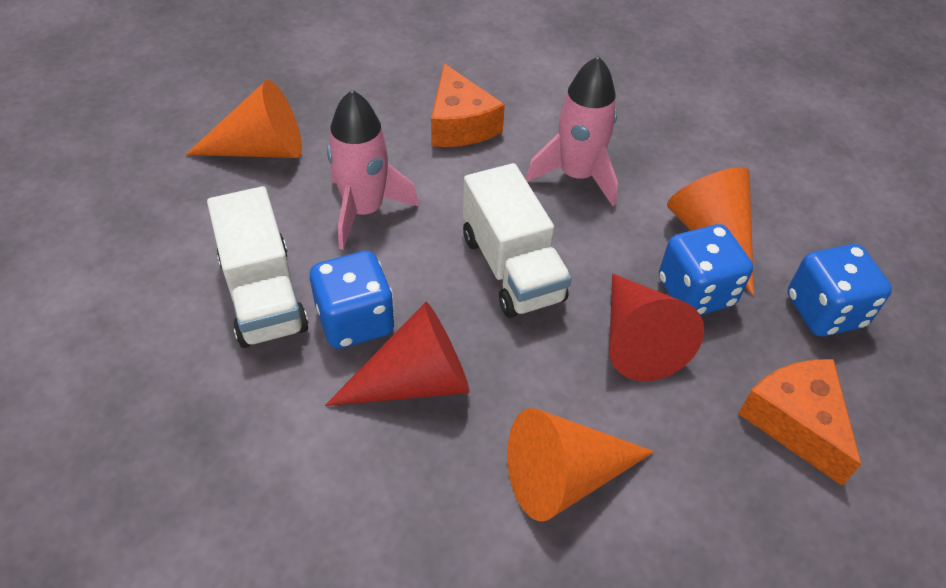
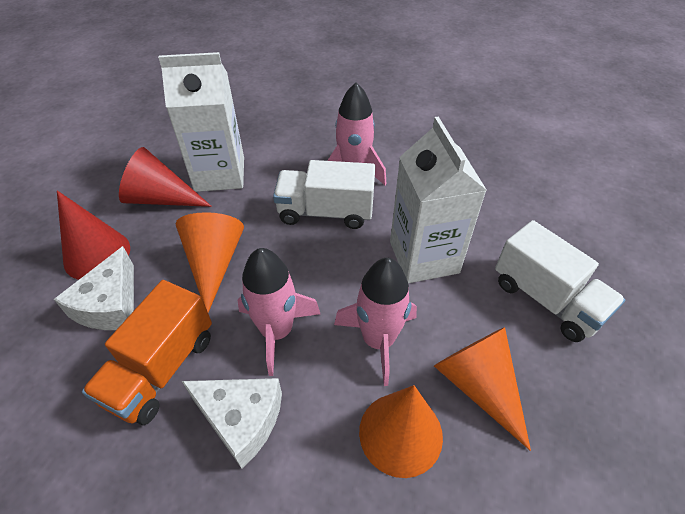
blue dice: [310,251,395,349] [659,224,753,315] [788,244,892,336] = 3 -> none = 0
orange cheese: [431,63,505,147] [738,359,861,486] = 2 -> none = 0
orange truck: none = 0 -> [82,280,212,425] = 1
pink rocket: [327,90,419,250] [526,56,618,206] = 2 -> [238,248,320,376] [327,82,386,185] [334,258,417,386] = 3
white carton: none = 0 -> [158,52,244,192] [390,116,487,283] = 2
white cheese: none = 0 -> [54,246,134,330] [182,378,282,469] = 2

